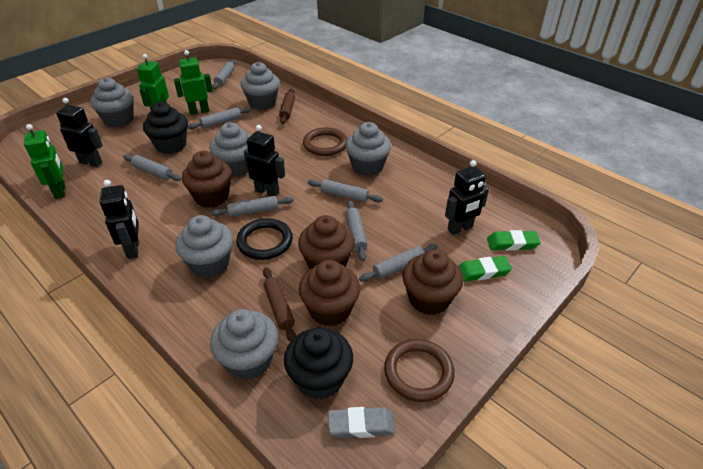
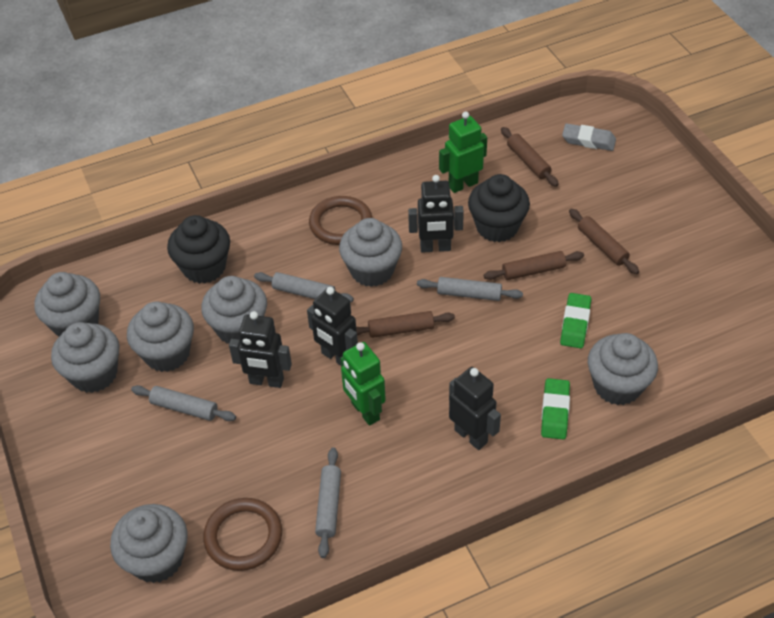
black ring: [236,218,293,260] = 1 -> none = 0
brown cupcake: [182,151,232,208] [298,215,355,269] [299,260,360,326] [402,249,463,315] = 4 -> none = 0
brown rolling pin: [263,268,296,342] [279,89,295,124] = 2 -> [356,311,455,338] [484,251,584,280] [501,127,559,187] [569,209,639,274] = 4
green robot: [24,124,65,199] [137,54,169,111] [174,50,213,115] = 3 -> [340,342,386,426] [439,112,487,193] = 2
grey cupcake: [90,77,134,127] [175,215,233,278] [210,122,251,177] [210,309,278,380] [241,62,280,110] [345,122,391,176] = 6 -> [34,272,100,337] [51,322,120,393] [110,504,187,583] [127,301,194,372] [201,276,267,344] [339,218,402,287] [588,333,658,405] = 7
grey rolling pin: [123,154,181,181] [188,107,252,129] [211,196,294,217] [212,59,236,89] [308,179,383,202] [346,200,367,261] [359,244,437,282] = 7 -> [131,385,236,421] [254,272,354,302] [315,447,341,558] [417,277,523,301] = 4

